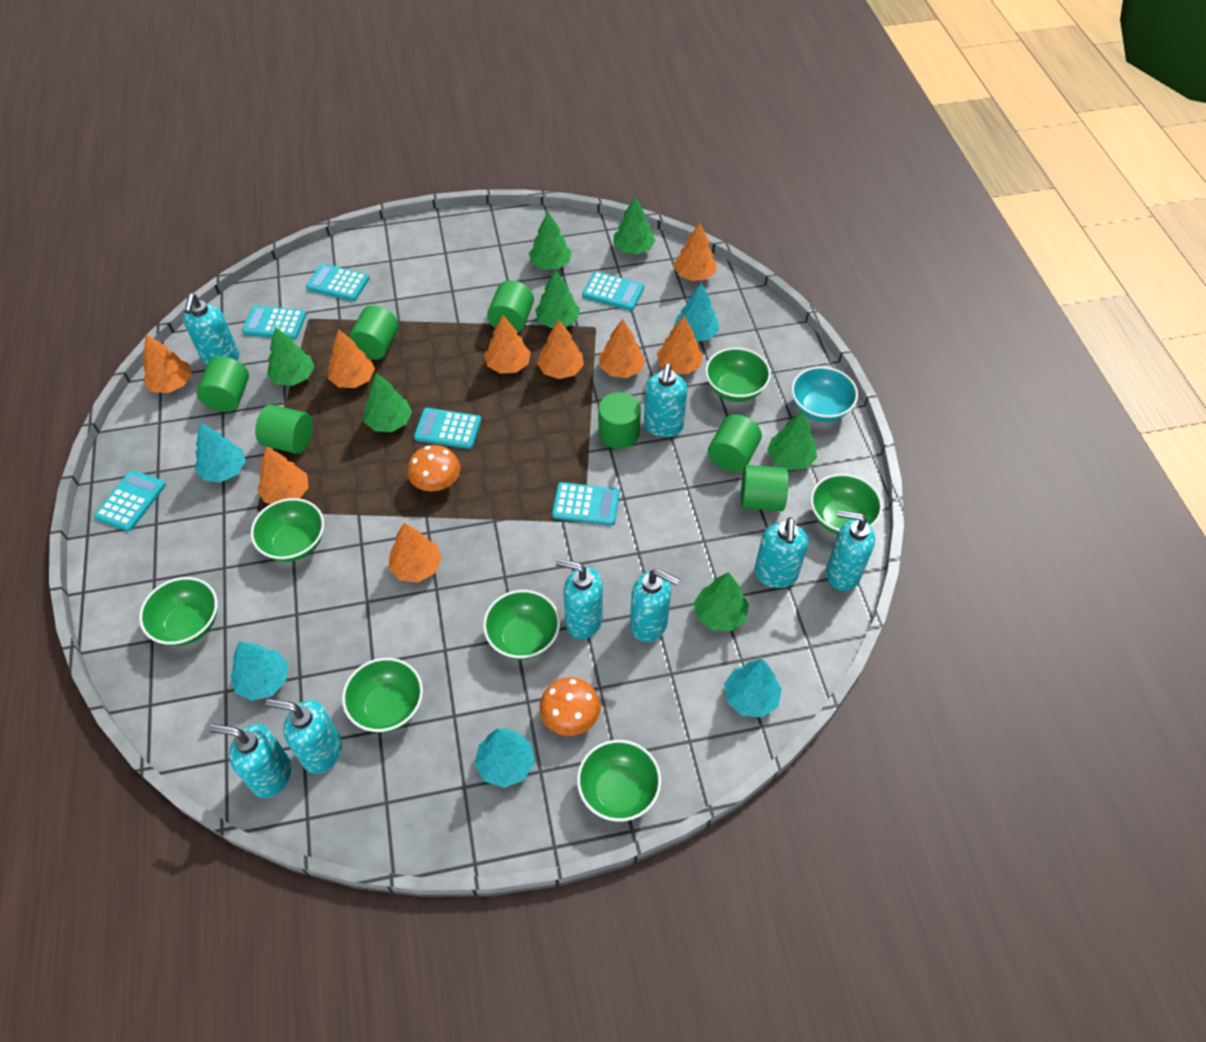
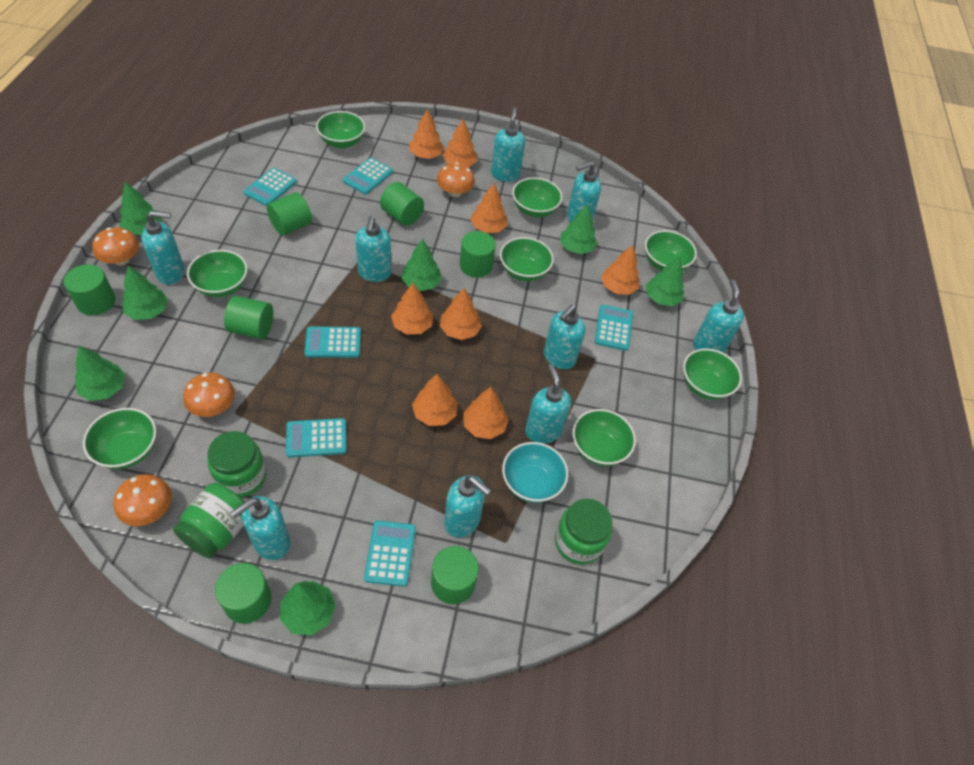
green bowl: [139,577,218,646] [251,498,324,562] [342,658,423,732] [483,590,560,660] [577,740,661,822] [705,348,771,402] [810,474,883,535] = 7 -> [83,408,156,469] [187,250,248,297] [316,111,365,149] [500,237,554,281] [512,177,562,217] [572,409,636,466] [645,230,697,271] [683,348,742,400] = 8
green jar: none = 0 -> [173,483,244,558] [207,431,266,498] [555,499,613,565] = 3
orange mushroom: [407,445,460,491] [539,677,601,736] = 2 -> [92,227,139,265] [114,474,172,526] [183,373,235,417] [437,162,475,197] = 4
orange tree: [143,334,192,393] [257,446,309,504] [328,329,375,388] [388,523,442,583] [484,315,531,374] [537,320,584,379] [599,319,645,378] [657,315,703,374] [673,223,716,281] = 9 -> [391,283,433,334] [409,109,444,159] [412,374,458,426] [440,288,482,340] [443,119,477,167] [463,387,509,439] [471,183,508,233] [601,245,639,295] = 8
turquoise soap dispenser: [183,294,239,365] [209,724,291,798] [266,699,342,774] [556,559,603,639] [630,569,680,642] [644,364,687,437] [754,517,808,588] [826,510,875,591] = 8 -> [141,211,185,285] [230,496,290,560] [355,216,391,282] [444,475,491,537] [491,107,525,182] [525,364,571,444] [544,305,586,369] [567,161,601,222] [693,280,744,353] = 9
turquoise tree: [195,423,246,482] [230,641,288,701] [475,728,535,788] [674,283,719,342] [724,659,782,717] = 5 -> none = 0

